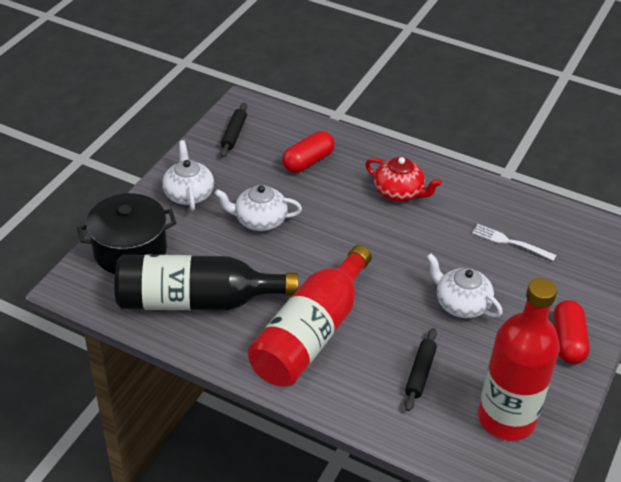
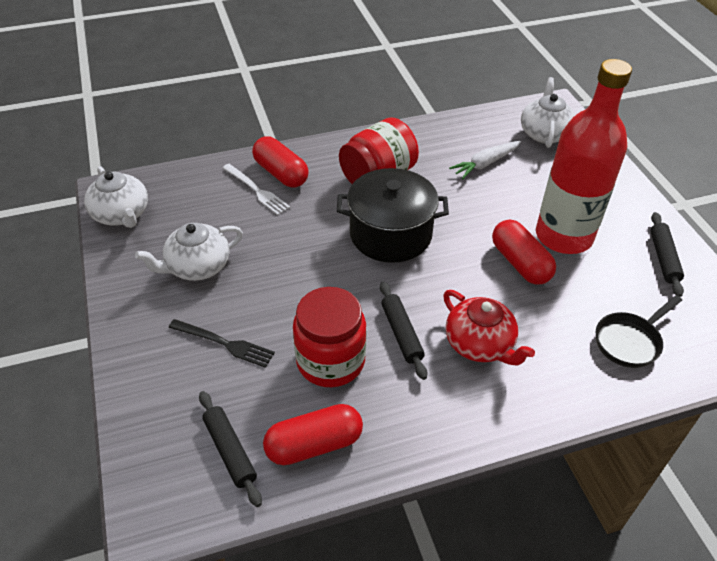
black bottle: [115,255,298,310] = 1 -> none = 0
black fork: none = 0 -> [169,319,275,368] = 1
black pan: none = 0 -> [596,295,682,368] = 1
black rolling pin: [220,103,247,157] [405,328,437,411] = 2 -> [199,391,262,507] [380,281,427,380] [650,212,684,297] = 3
red bottle: [248,245,372,387] [478,278,560,441] = 2 -> [536,59,632,254] = 1
red capsule: [282,131,335,173] [553,300,590,364] = 2 -> [252,137,309,187] [263,404,363,465] [492,220,556,285] = 3
red jar: none = 0 -> [293,287,366,387] [339,118,419,184] = 2
white carrot: none = 0 -> [449,141,521,179] = 1

